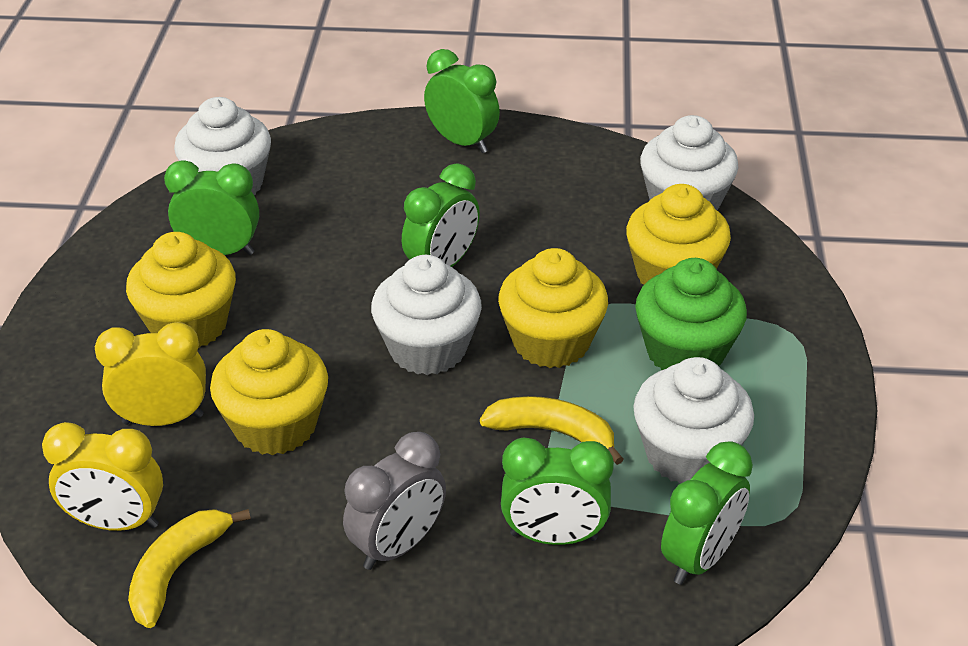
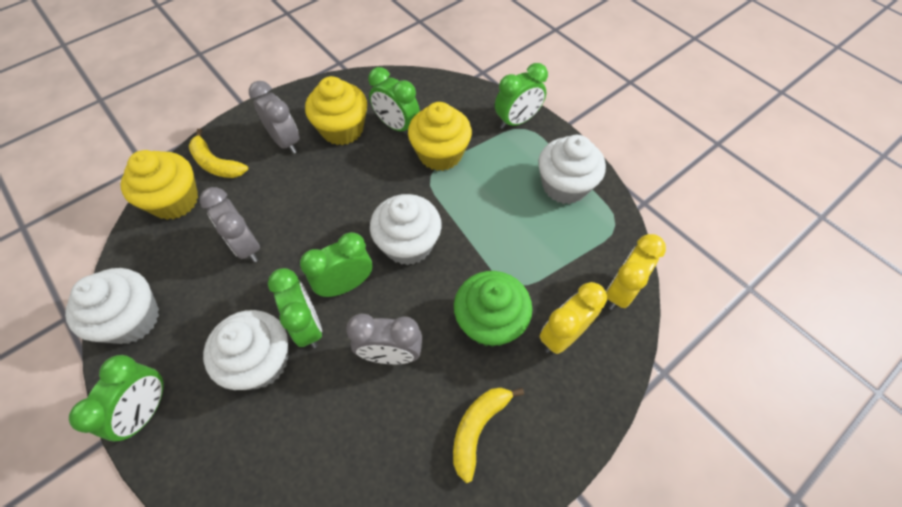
grey clock: [343,432,446,570] = 1 -> [200,187,260,262] [249,81,300,154] [346,314,422,364] = 3
yellow cupcake: [126,232,236,348] [210,329,328,455] [498,248,608,368] [626,184,731,285] = 4 -> [120,150,198,220] [305,76,367,145] [408,102,472,171] = 3

